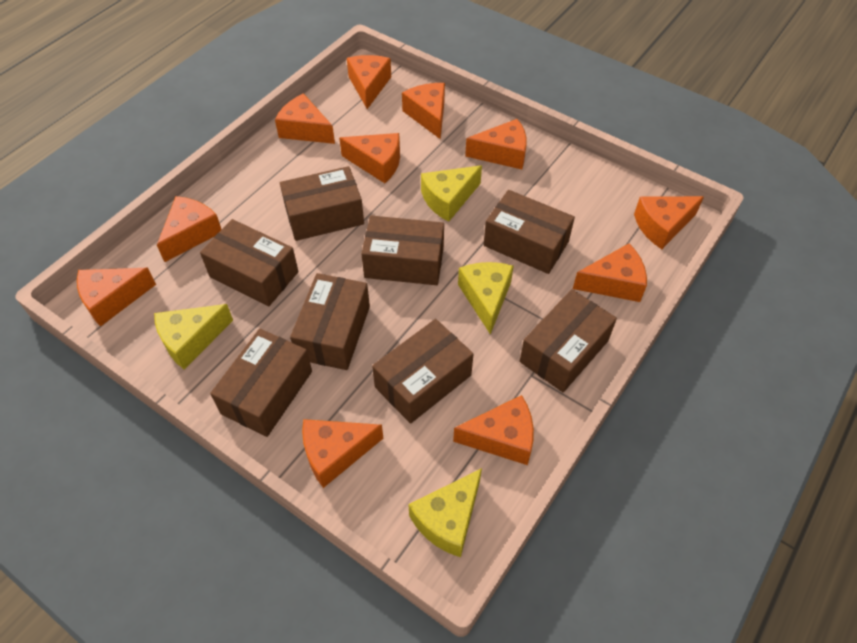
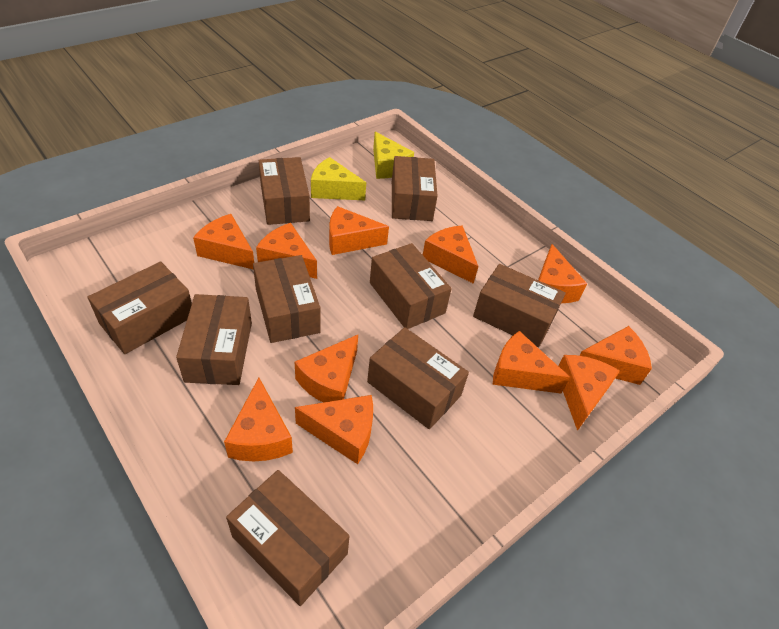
brown box: [200,219,299,306] [210,329,312,437] [280,166,364,241] [290,273,370,370] [361,216,444,285] [372,319,473,424] [484,190,575,274] [519,289,617,392] = 8 -> [88,261,192,354] [176,294,252,385] [226,470,350,606] [253,255,320,343] [259,157,310,225] [367,327,469,429] [370,243,452,329] [392,156,438,221] [473,264,566,347] = 9
yellow cheese: [154,304,233,370] [408,468,482,557] [421,165,482,222] [458,262,514,334] = 4 -> [311,157,366,200] [373,132,414,179] = 2

